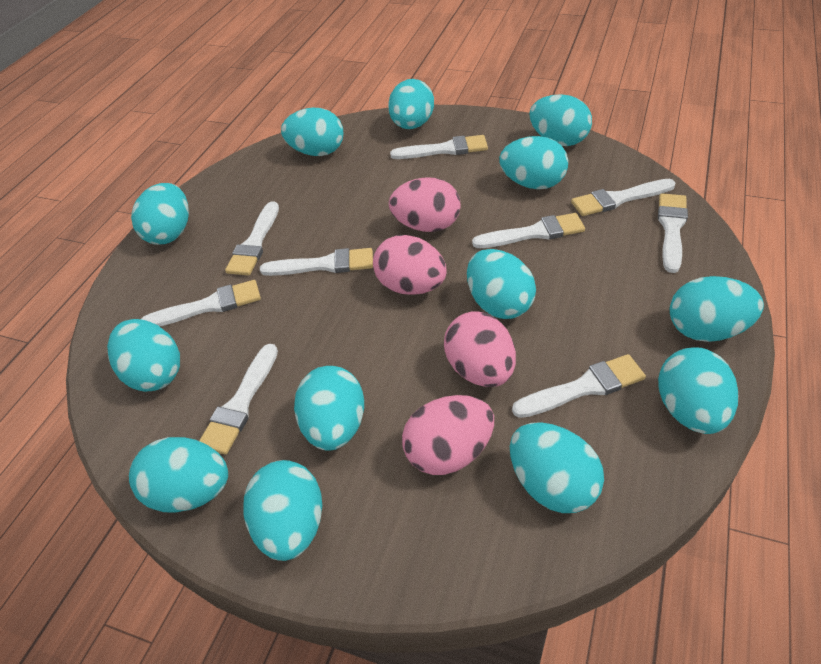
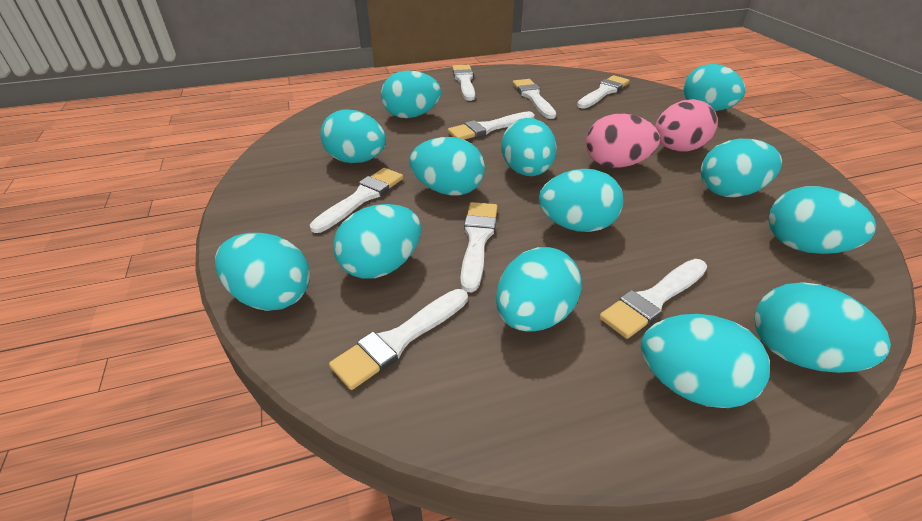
pink egg: [373,235,447,295] [389,177,461,232] [402,395,494,475] [444,311,516,387] = 4 -> [586,114,660,168] [655,99,718,151] = 2
white brush: [141,280,261,326] [199,344,278,455] [225,201,279,275] [260,248,373,276] [390,135,488,159] [472,213,585,248] [512,354,646,418] [571,179,675,216] [658,193,688,273] = 9 -> [310,168,403,233] [329,289,468,390] [448,111,535,140] [452,65,475,101] [460,202,498,293] [513,79,556,119] [577,75,630,108] [599,259,707,339] = 8

